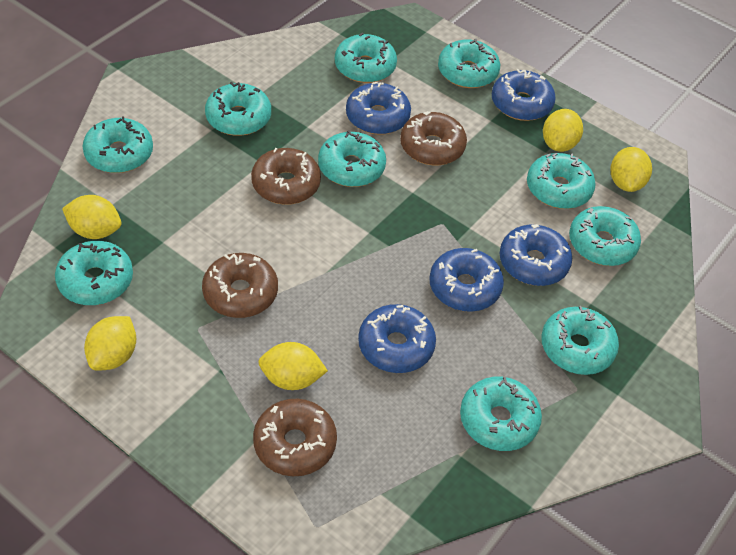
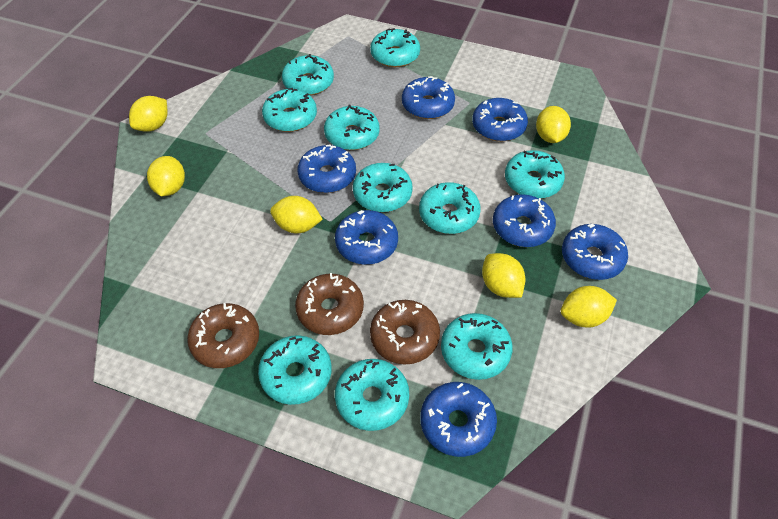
blue donut: [346,82,411,135] [358,304,436,373] [429,248,504,312] [492,69,556,121] [500,224,572,286] = 5 -> [297,144,356,193] [335,210,398,265] [402,76,455,119] [420,382,497,457] [472,98,528,142] [493,194,556,247] [562,224,628,280] = 7
brown donut: [202,253,278,318] [251,148,321,205] [253,399,337,476] [400,111,467,165] = 4 -> [187,303,259,368] [295,273,364,335] [370,300,440,364] = 3
yellow lemon: [62,195,121,239] [84,316,136,371] [258,342,328,390] [543,109,583,152] [610,147,652,192] = 5 -> [129,96,168,132] [147,156,185,196] [270,196,323,233] [482,253,525,298] [536,106,571,143] [561,286,617,327] = 6

